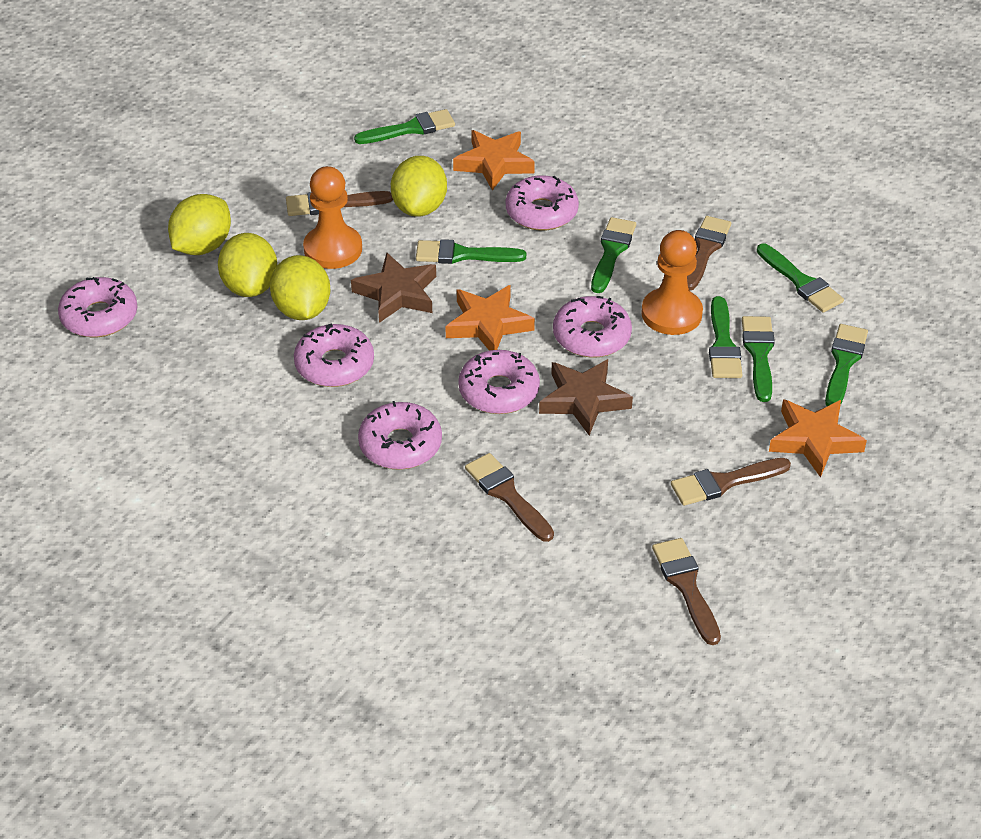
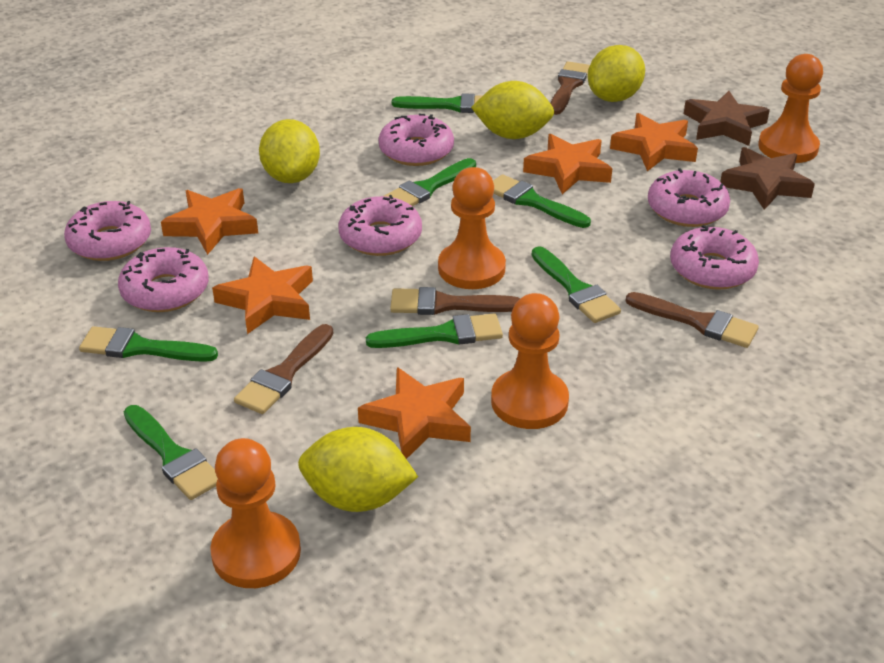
brown brush: [286,191,393,216] [465,453,554,542] [652,538,721,645] [671,458,791,506] [687,216,731,290] = 5 -> [234,324,334,414] [390,287,520,315] [550,62,590,115] [626,292,759,348] = 4
orange pawn: [303,166,362,269] [641,230,703,335] = 2 -> [210,438,301,588] [438,167,506,289] [491,293,569,429] [758,54,823,163] = 4
orange star: [445,285,535,351] [453,130,535,191] [769,399,867,478] = 3 -> [161,188,258,255] [212,257,313,334] [358,367,471,459] [523,134,612,194] [610,113,698,171] = 5

